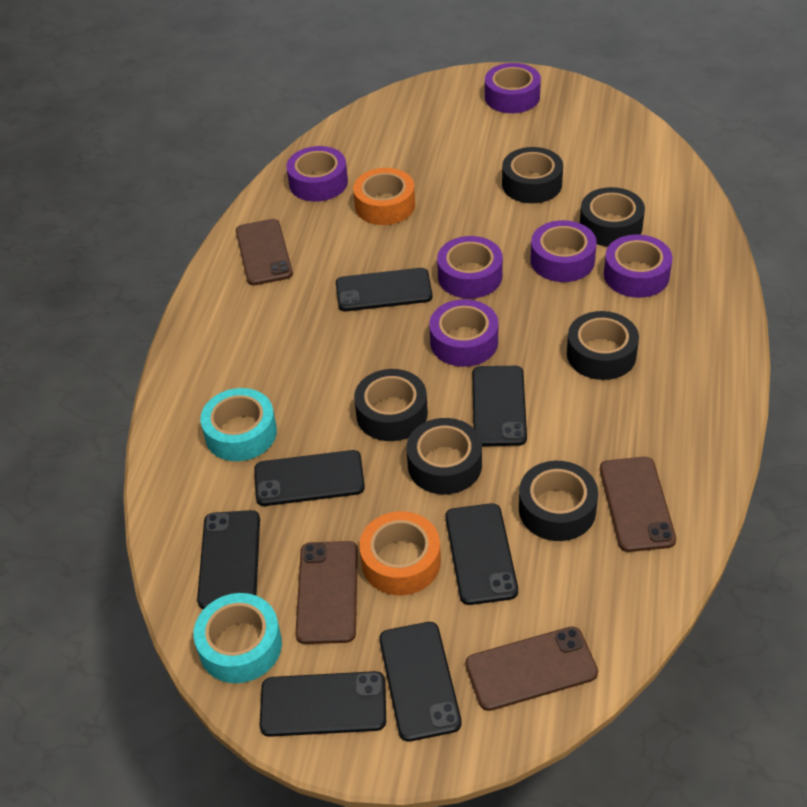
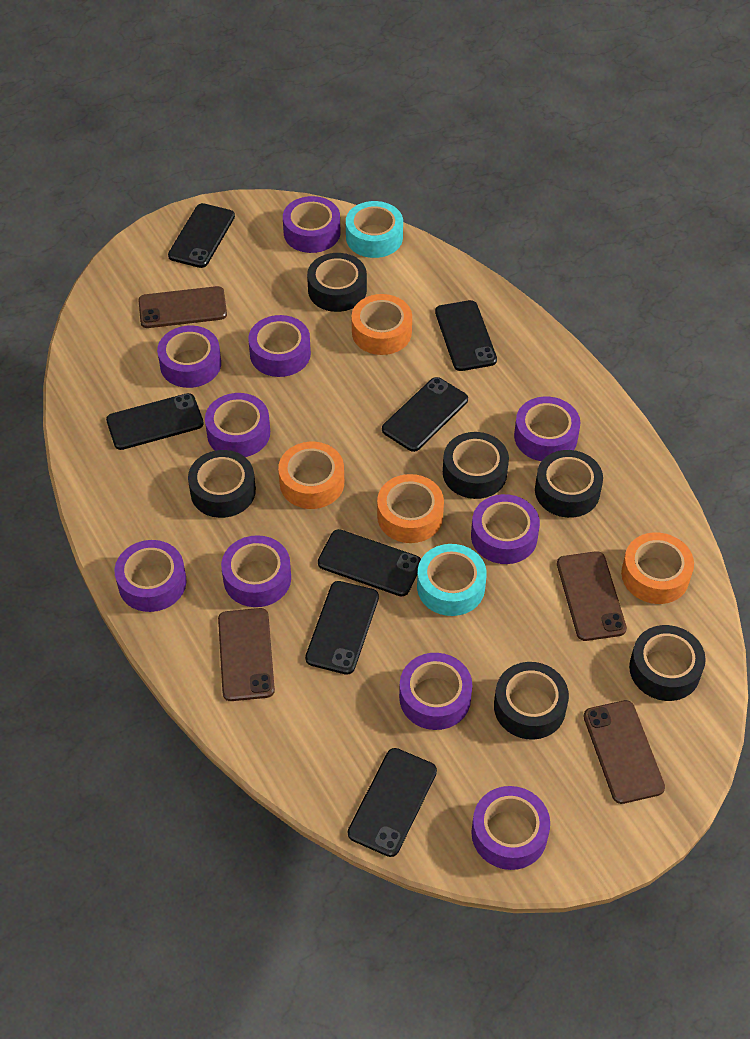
orange tape: [353,168,415,225] [359,511,441,595] = 2 -> [278,442,344,509] [351,294,412,355] [377,474,444,543] [621,532,694,604] = 4
purple tape: [286,146,348,201] [430,299,498,367] [437,236,503,299] [485,63,541,113] [531,220,597,282] [604,234,673,298] = 6 -> [115,540,186,612] [157,326,221,388] [205,393,270,457] [221,535,291,607] [248,315,311,377] [283,196,340,253] [399,653,472,730] [471,494,540,564] [471,786,550,870] [514,397,580,461] = 10

